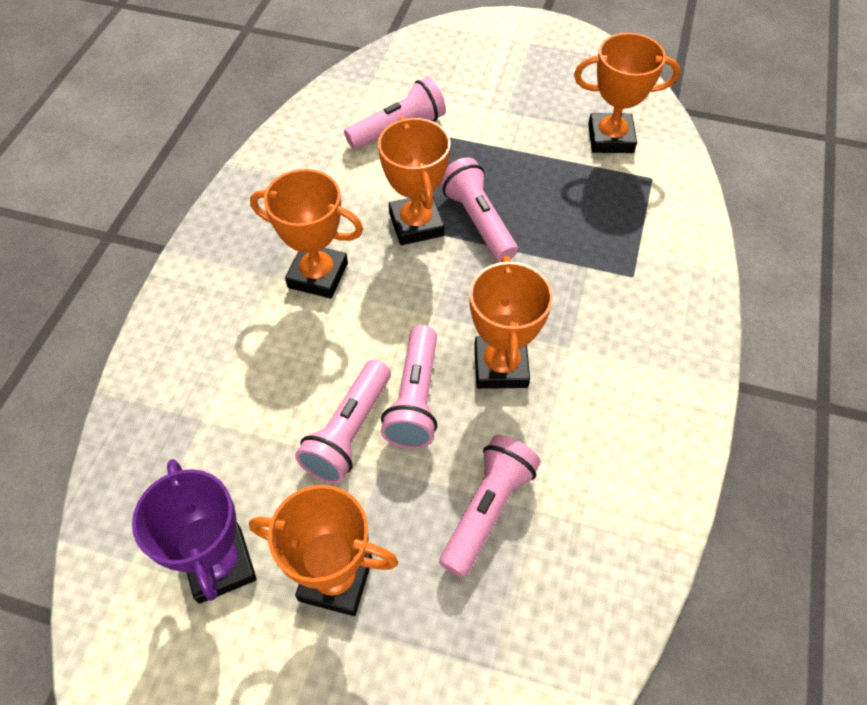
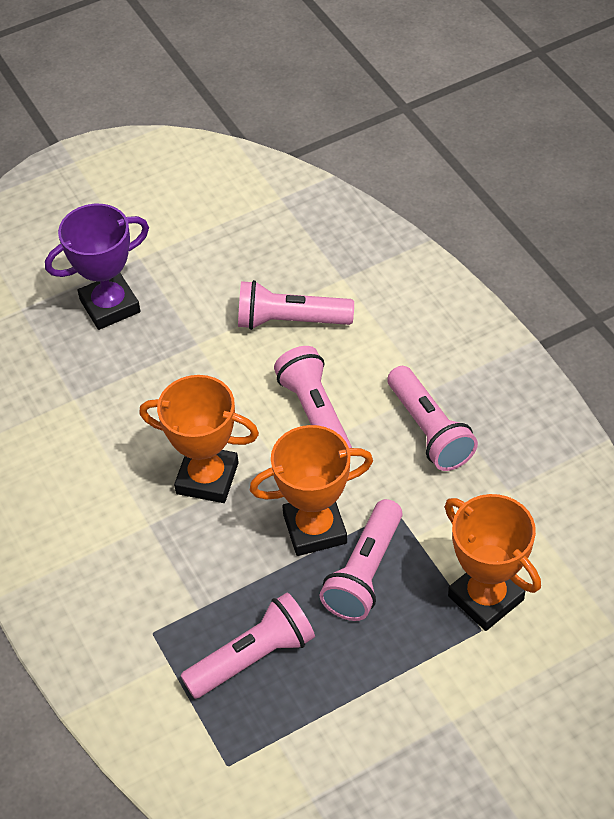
orange trophy: [249,485,398,616] [250,169,364,299] [378,117,451,245] [469,256,553,389] [574,33,680,153] = 5 -> [139,375,259,503] [250,425,373,556] [445,494,541,631] = 3

